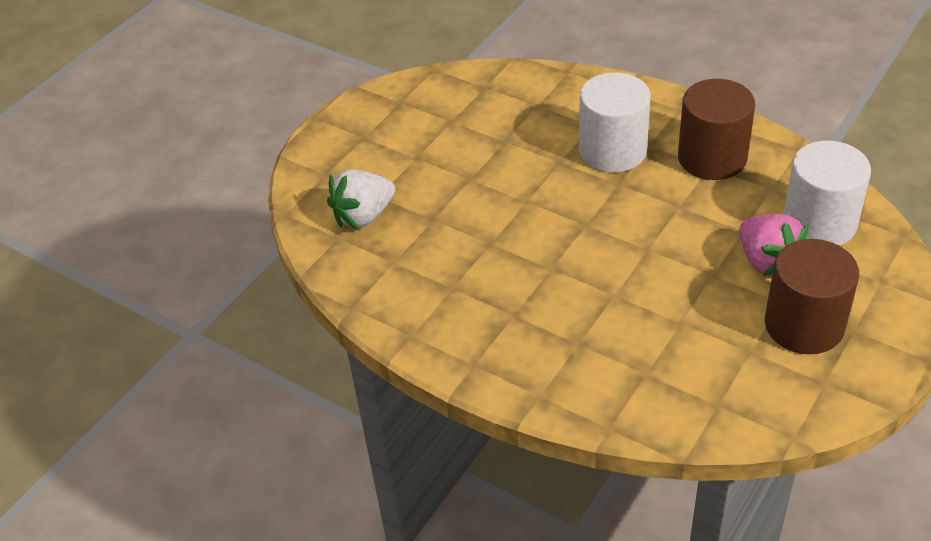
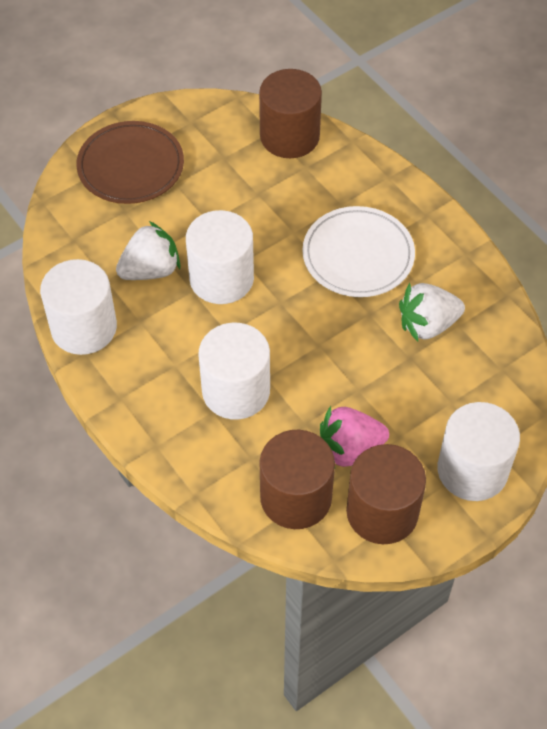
brown cylinder: [678,79,755,180] [765,239,859,354] = 2 -> [259,69,322,158] [260,430,335,529] [346,444,426,544] = 3
brown plate: none = 0 -> [76,121,184,204] = 1
white cylinder: [579,72,651,173] [783,141,871,246] = 2 -> [40,259,117,355] [186,210,254,304] [198,323,270,420] [438,402,520,501] = 4
white plate: none = 0 -> [302,206,415,297] = 1
white strawberry: [327,169,395,230] = 1 -> [116,221,181,280] [399,283,465,342] = 2

